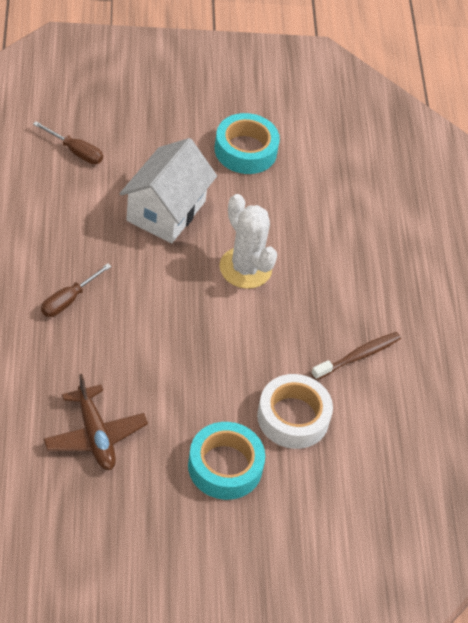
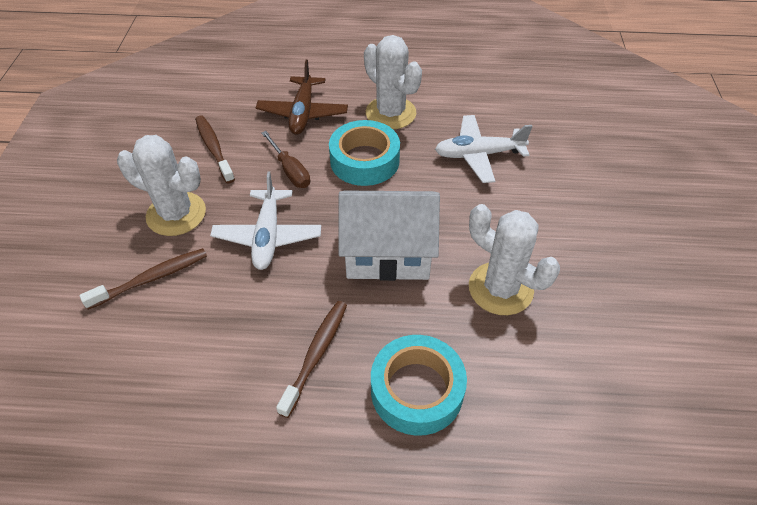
brown screwdriver: [33,121,103,164] [41,263,112,317] = 2 -> [261,131,310,188] = 1
brown toothbrush: [311,332,401,380] = 1 -> [80,248,207,310] [195,115,235,183] [276,301,347,418] = 3
white cactus: [219,194,277,289] = 1 -> [117,135,206,236] [364,35,422,129] [469,204,560,315] = 3
white plane: none = 0 -> [210,172,321,270] [435,115,533,183] = 2
white tape: [257,374,333,449] = 1 -> none = 0

